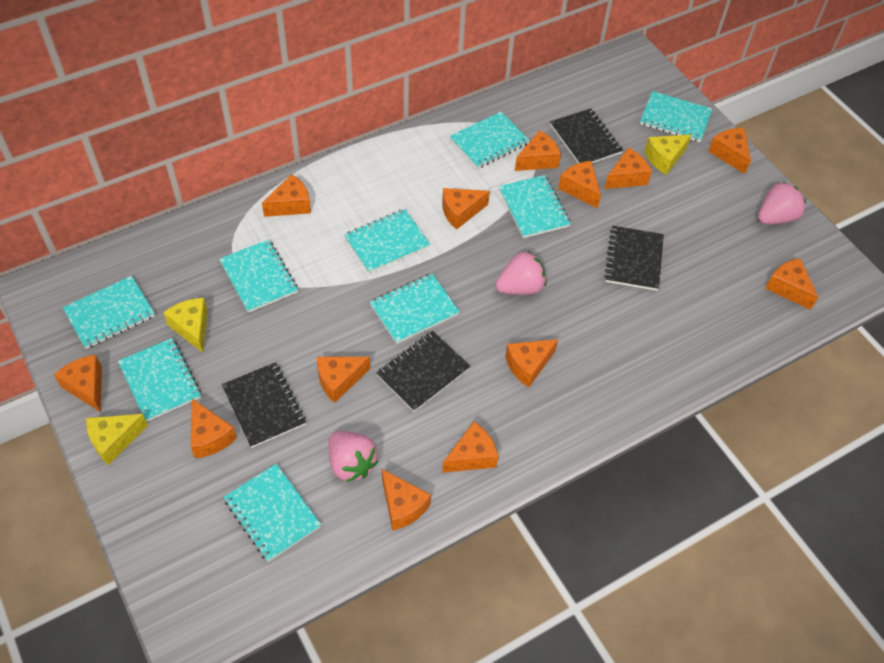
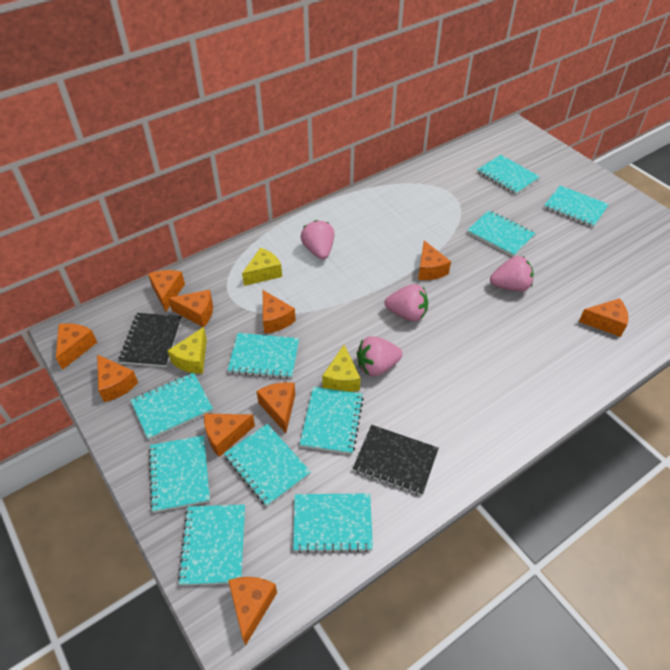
black notebook: [222,362,306,448] [376,331,471,412] [550,108,623,163] [604,226,664,291] = 4 -> [119,313,182,367] [353,425,439,495] = 2
orange cheese: [54,355,102,412] [191,399,237,458] [262,174,311,217] [317,357,370,403] [382,469,431,531] [442,188,490,230] [442,422,499,473] [505,339,558,387] [515,131,561,171] [558,161,601,209] [604,148,652,189] [708,128,751,174] [765,258,818,310] = 13 -> [56,323,97,370] [97,354,138,402] [148,270,185,312] [168,290,213,327] [204,414,255,457] [228,577,277,646] [257,382,295,433] [263,290,296,334] [418,240,451,280] [579,298,628,337] = 10
pink strawberry: [329,431,378,482] [495,251,546,295] [758,182,806,224] = 3 -> [301,220,334,260] [357,336,402,377] [385,284,428,322] [490,256,533,292] = 4
turquoise notebook: [63,276,155,349] [118,338,201,422] [219,240,298,313] [223,464,321,562] [344,209,430,273] [370,274,460,344] [450,112,530,169] [499,175,571,238] [640,91,712,142] = 9 -> [131,373,213,440] [149,435,210,513] [178,504,245,586] [224,424,311,507] [227,333,299,379] [293,493,373,553] [300,387,364,454] [467,210,535,257] [477,155,540,195] [544,186,609,227] = 10

